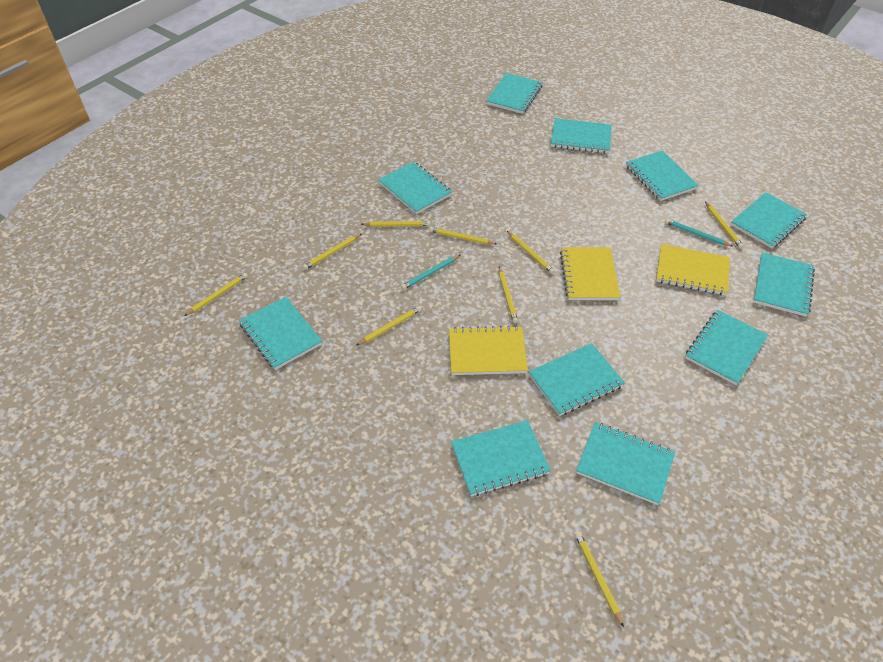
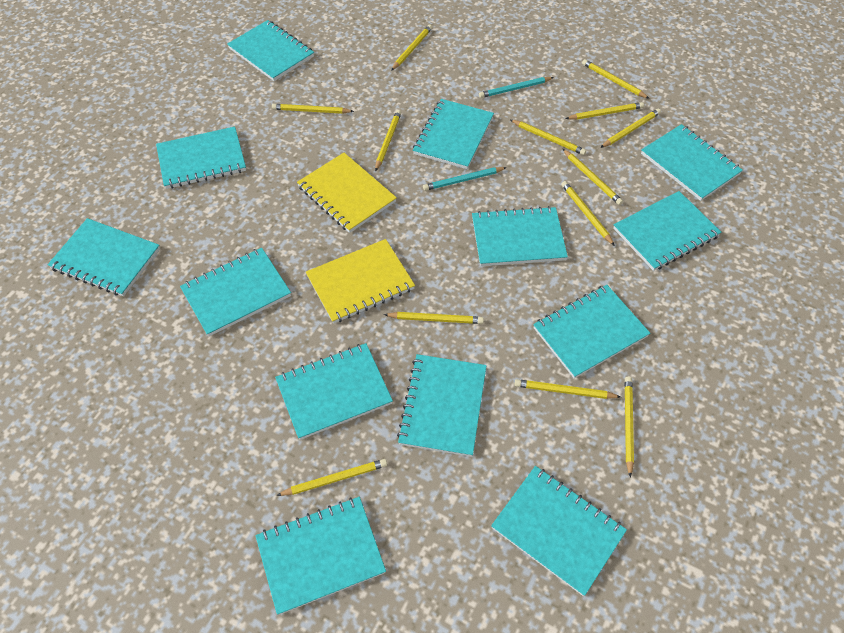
turquoise notebook: [239,297,322,370] [378,161,452,214] [451,420,551,496] [486,73,543,114] [529,343,625,416] [551,118,612,153] [576,422,675,505] [626,150,699,201] [685,310,768,385] [731,192,807,248] [753,252,815,317] = 11 -> [47,218,160,296] [156,127,246,189] [180,248,291,337] [227,20,314,81] [255,497,386,615] [275,343,393,440] [397,354,487,457] [413,99,494,169] [472,206,568,266] [491,466,627,596] [533,285,650,378] [613,191,721,271] [641,124,743,201] = 13
yellow notebook: [449,326,528,375] [560,247,621,300] [656,244,730,295] = 3 -> [297,153,397,233] [306,239,415,324] = 2
yellow pencil: [184,273,248,316] [303,234,361,270] [356,306,422,346] [361,221,431,227] [429,227,497,245] [499,266,518,323] [507,231,555,274] [575,532,624,627] [705,201,744,249] = 9 -> [272,104,354,114] [276,459,387,496] [375,110,401,171] [384,312,484,324] [391,25,432,71] [511,120,586,155] [515,379,621,399] [561,181,615,246] [563,149,623,205] [565,102,644,120] [582,59,650,99] [600,109,661,148] [625,377,634,478] = 13

